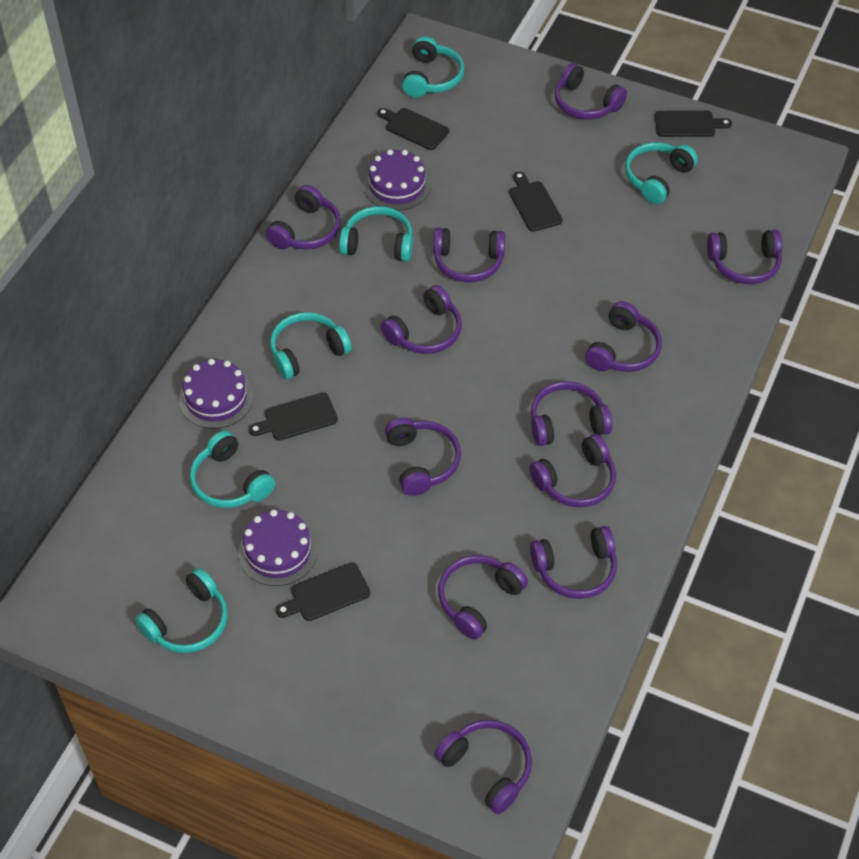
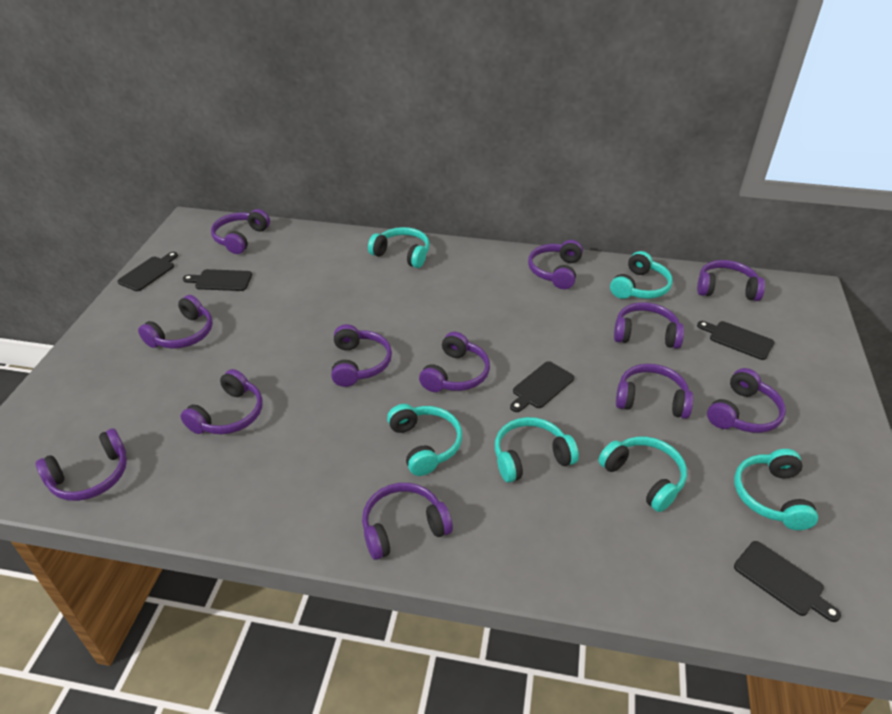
purple cake: [179,359,253,429] [238,509,318,586] [364,150,431,211] = 3 -> none = 0

